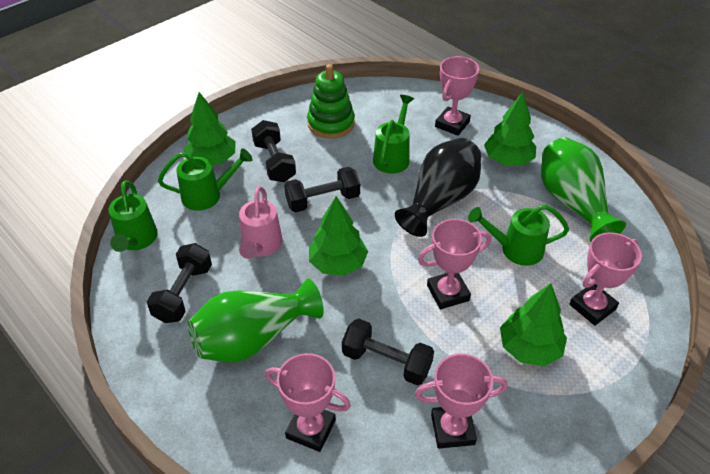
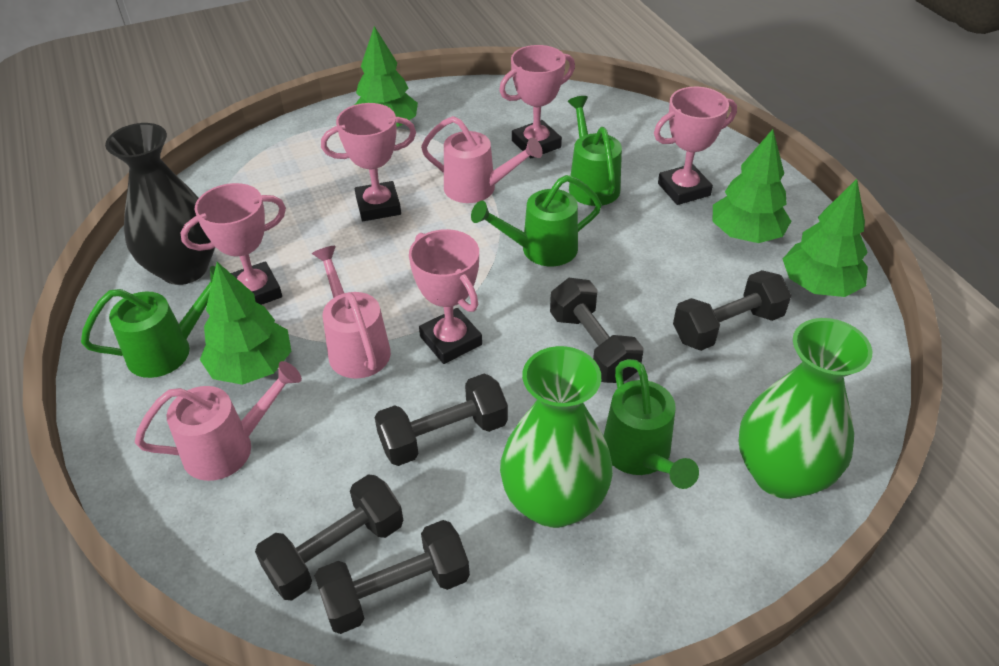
black dumbbell: [147,243,212,323] [251,120,296,182] [284,167,360,212] [342,319,434,385] = 4 -> [255,474,403,600] [314,520,470,634] [375,374,508,466] [550,278,644,383] [673,270,792,351] = 5
green stacking toy: [307,64,355,139] = 1 -> none = 0
pink watering can: [239,186,282,259] = 1 -> [135,361,302,481] [312,246,391,379] [421,116,543,203] = 3

